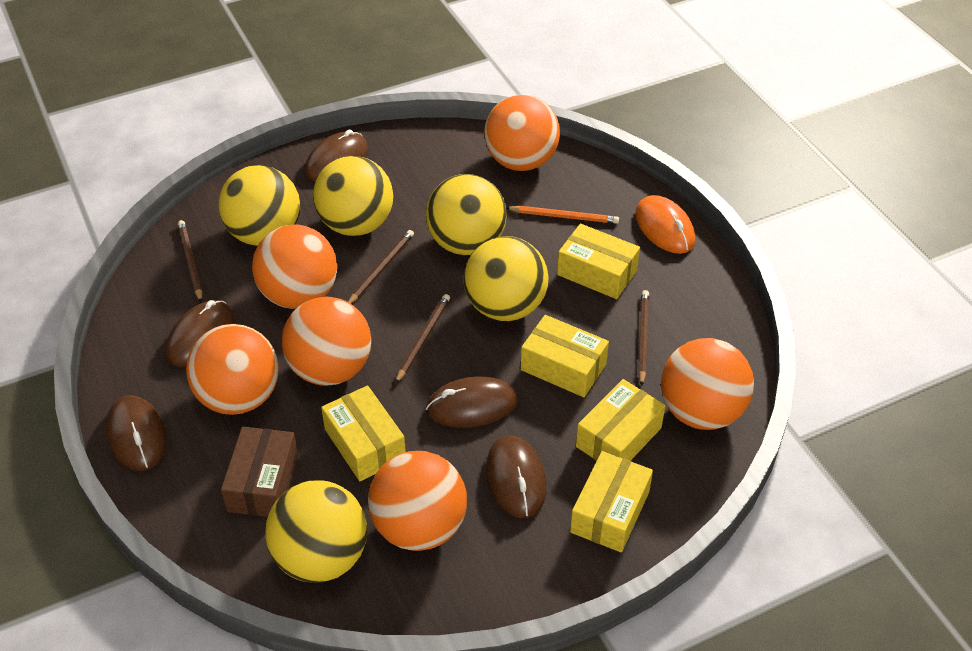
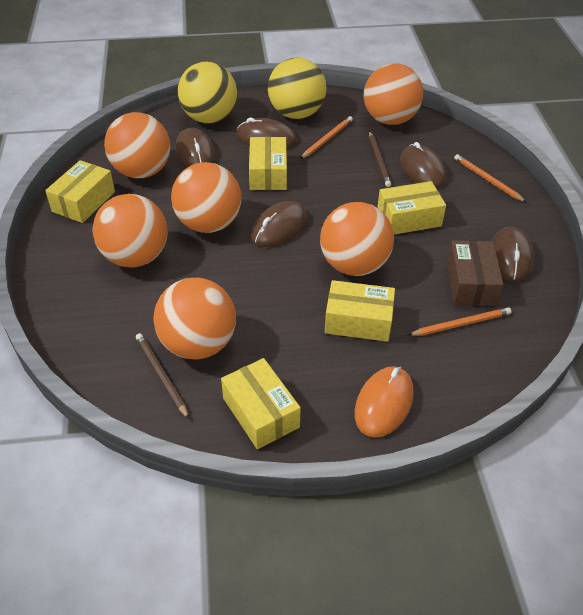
brown pencil: [178,220,202,302] [348,230,414,304] [395,294,450,384] [638,290,649,386] = 4 -> [136,333,189,419] [369,131,391,187] = 2
orange pencil: [506,206,619,224] = 1 -> [300,116,353,159] [408,307,512,336] [454,154,527,203] = 3
yellow ball: [219,165,300,246] [265,480,367,583] [313,156,393,236] [426,174,507,255] [463,236,549,321] = 5 -> [178,62,237,123] [268,57,326,119] = 2

